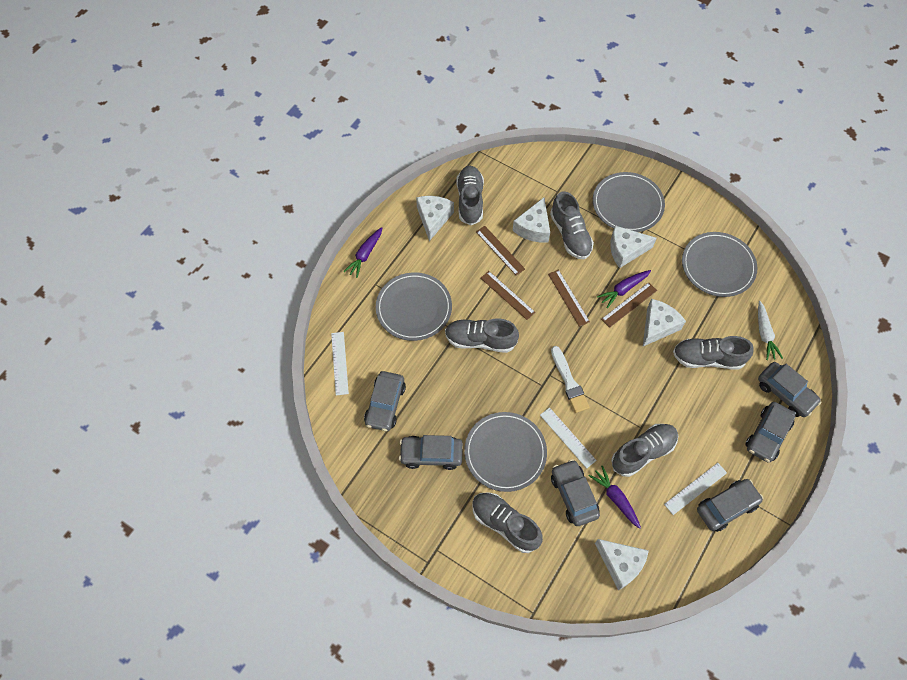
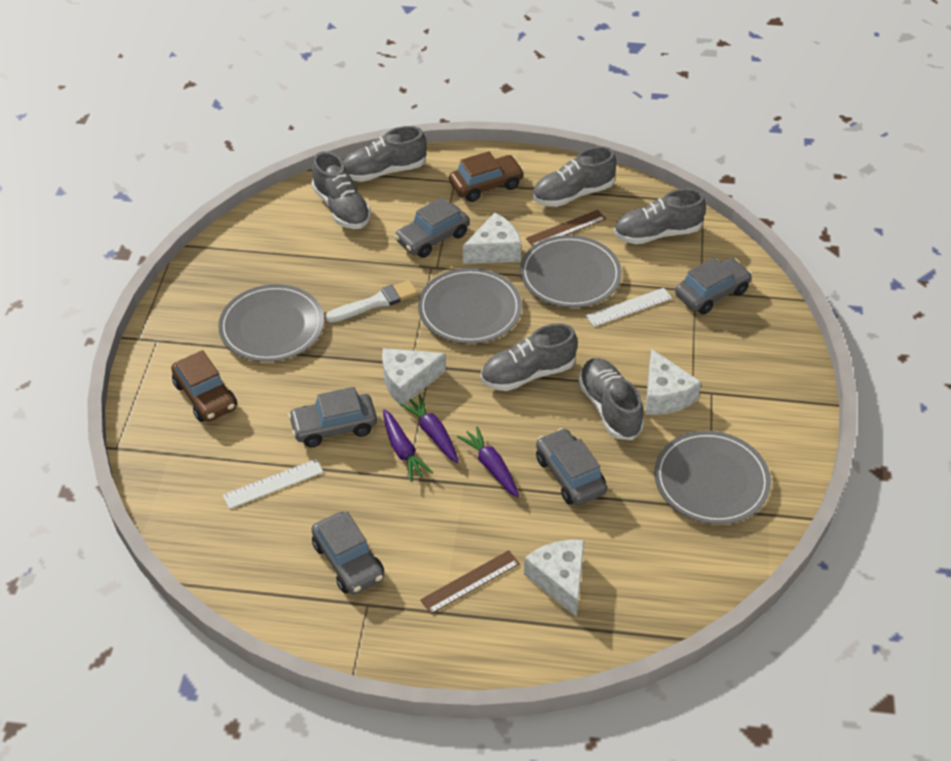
brown car: none = 0 -> [171,350,237,422] [449,151,524,202] = 2
brown ruler: [476,226,525,275] [481,271,536,320] [548,269,590,327] [601,282,657,328] = 4 -> [420,550,520,614] [526,210,606,246] = 2
grey car: [364,371,406,431] [399,435,463,470] [551,459,600,526] [697,479,763,532] [745,402,795,463] [758,362,821,417] = 6 -> [288,387,377,447] [312,512,384,595] [394,197,469,258] [536,428,607,505] [675,258,752,315] = 5
white carrot: [758,301,783,360] = 1 -> none = 0
white cheese: [416,196,454,241] [512,198,550,243] [595,539,649,590] [610,226,657,268] [643,299,686,346] = 5 -> [382,348,446,405] [463,213,521,264] [524,540,585,617] [645,349,701,415] = 4
white ruler: [331,332,349,395] [540,407,597,468] [664,463,727,515] = 3 -> [223,459,323,509] [586,288,672,327] = 2

